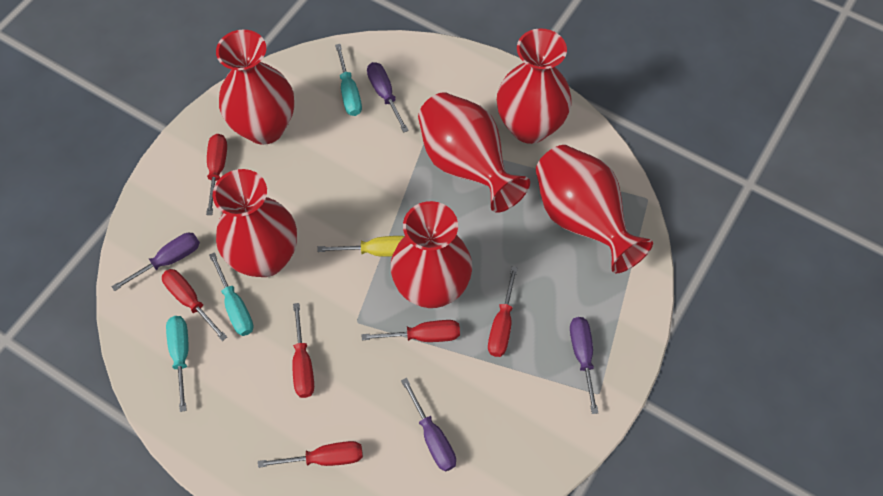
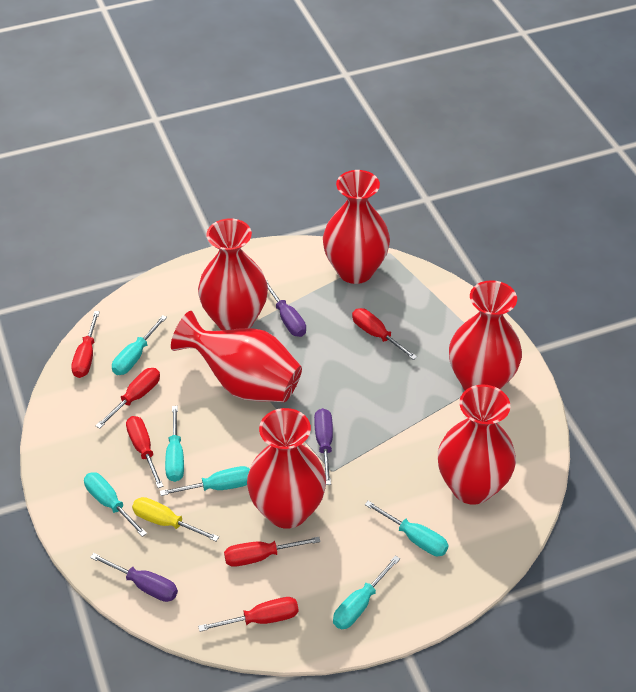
purple screwdriver: [111,233,200,291] [367,62,409,133] [401,378,456,472] [570,317,598,414] = 4 -> [90,553,178,602] [266,280,306,337] [314,408,333,485] = 3
turquoise screwdriver: [166,316,188,412] [209,252,254,336] [335,44,362,116] = 3 -> [84,472,147,537] [112,315,167,375] [160,466,250,496] [165,406,184,482] [333,555,400,629] [365,501,448,556] = 6

